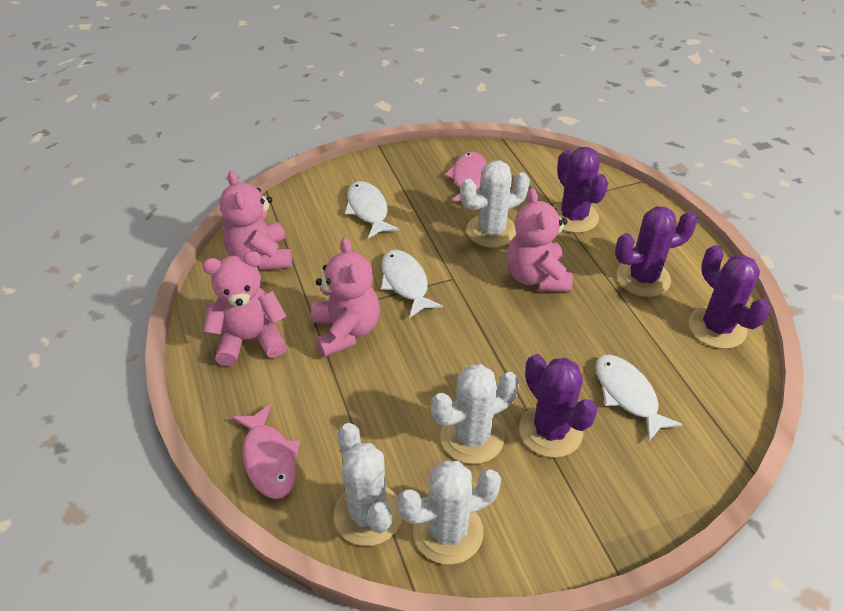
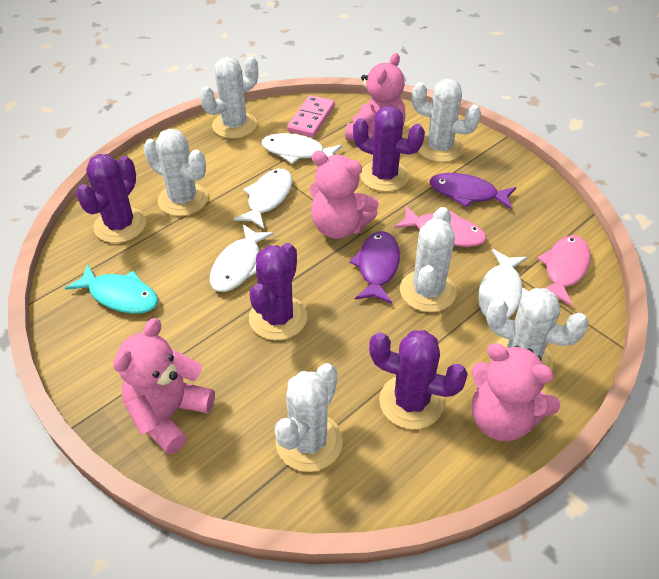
pink domino: none = 0 -> [287,95,335,137] = 1
purple fish: none = 0 -> [349,231,400,304] [430,173,516,209] = 2
turquoise fish: none = 0 -> [65,264,158,314] = 1
white cactus: [333,423,402,546] [397,461,501,564] [431,364,519,464] [460,161,530,248] = 4 -> [143,129,208,216] [200,56,258,139] [275,363,343,472] [400,207,457,312] [412,79,481,162] [486,288,589,371] = 6
white fish: [345,181,399,239] [381,250,443,318] [596,355,683,441] = 3 -> [210,224,274,292] [233,169,292,229] [262,133,342,164] [478,249,529,318] = 4

